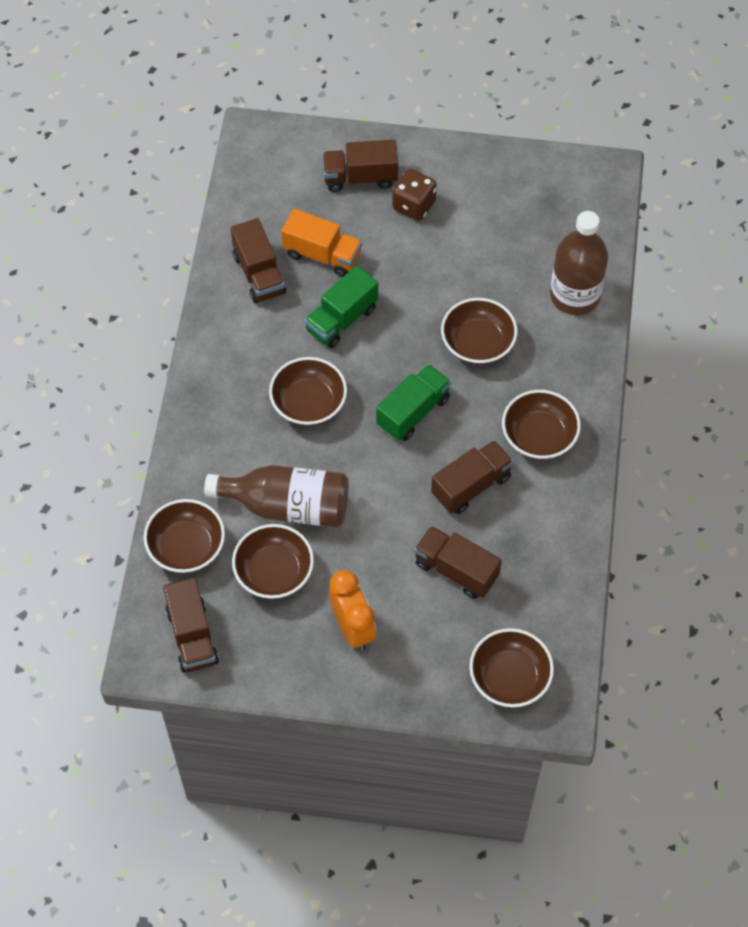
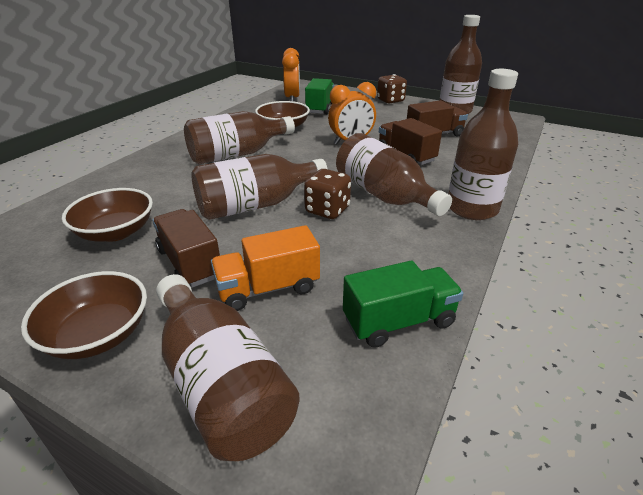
brown bottle: [204,465,348,527] [550,211,608,315] = 2 -> [156,274,300,461] [184,111,295,164] [191,154,327,220] [336,133,452,216] [440,15,482,114] [448,69,518,220] = 6
brown bowl: [144,499,225,573] [232,524,314,599] [269,357,347,426] [441,298,518,365] [469,628,554,708] [502,390,581,460] = 6 -> [21,271,147,359] [62,188,153,242] [255,101,310,127] = 3
brown dice: [392,169,437,221] = 1 -> [304,169,351,219] [377,74,407,104] = 2
brown truck: [163,578,219,673] [231,218,286,303] [322,140,398,192] [414,526,502,599] [431,440,514,514] = 5 -> [152,209,220,288] [379,118,442,165] [407,100,468,136] = 3
orange clock: [329,570,376,651] = 1 -> [282,48,300,101] [328,82,376,145] = 2

